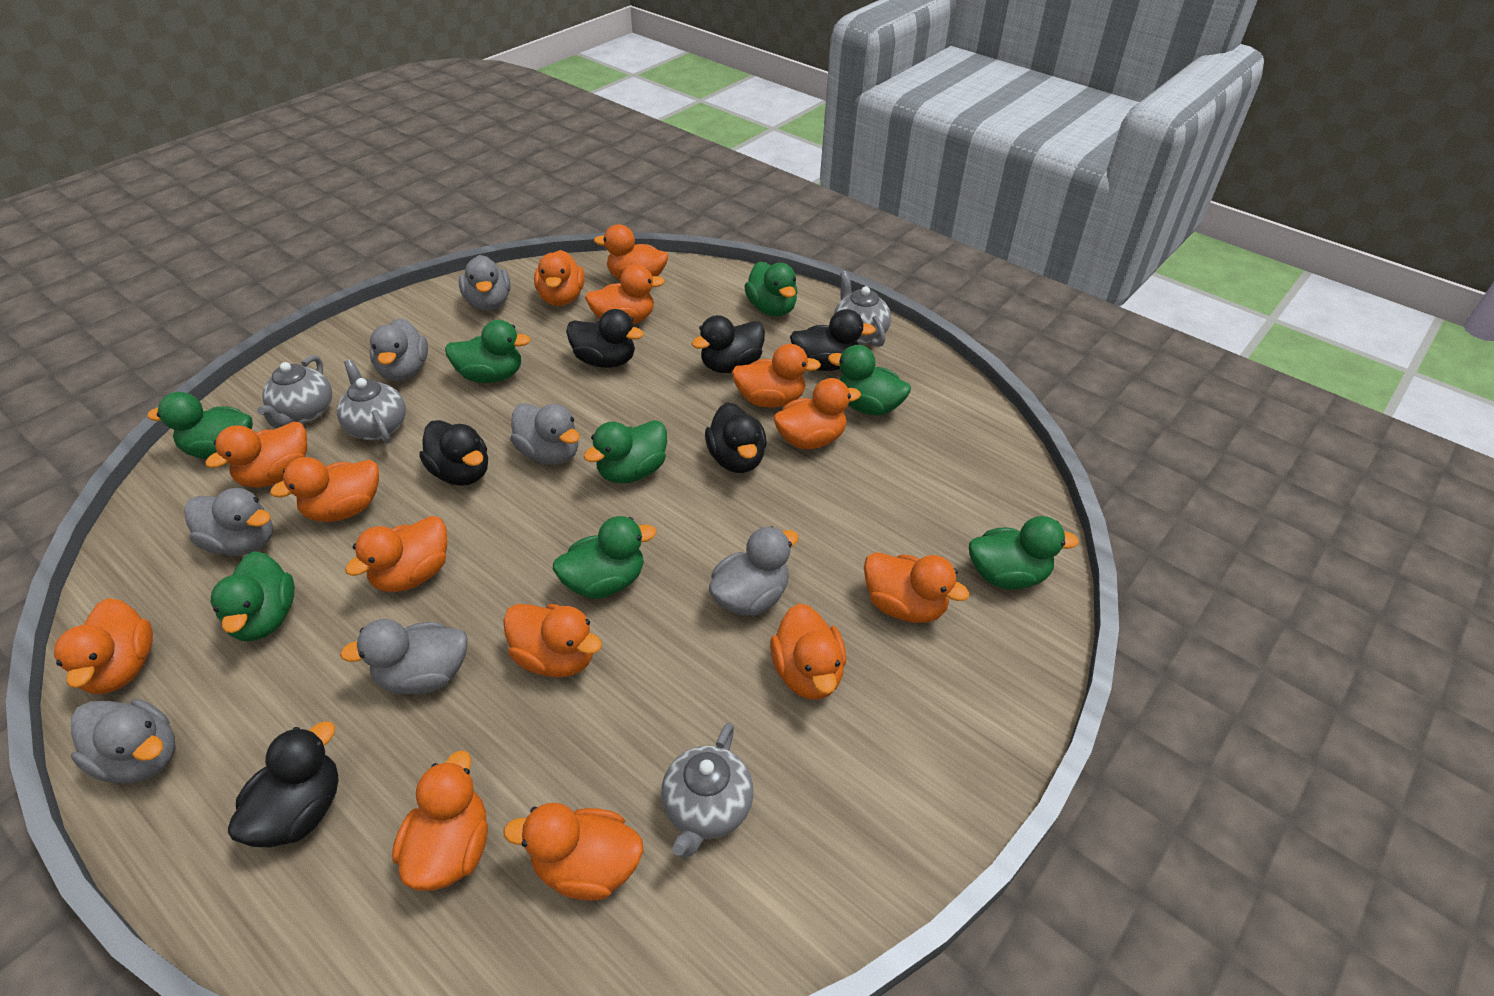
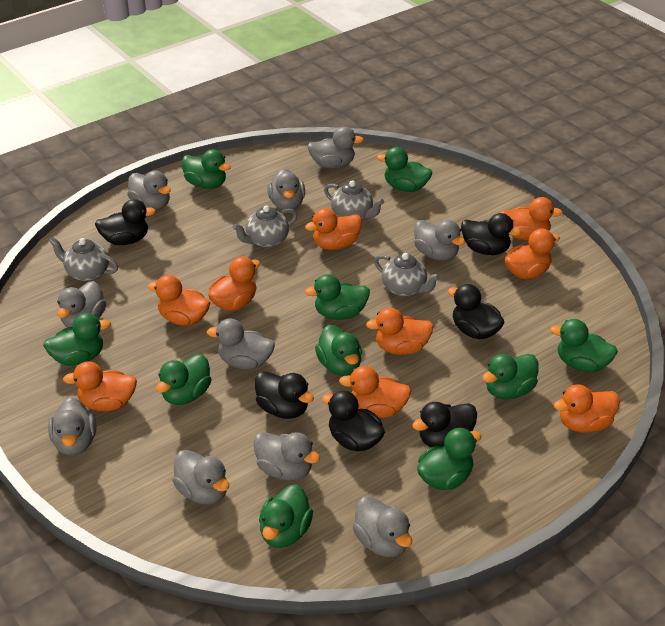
green duck: [147,392,253,459] [211,551,295,641] [445,320,531,383] [553,516,656,599] [583,420,667,484] [744,261,798,317] [828,345,911,415] [969,516,1079,590] = 8 -> [43,313,111,366] [156,354,212,405] [182,149,231,189] [259,484,313,548] [305,274,370,320] [315,325,362,376] [377,147,432,192] [417,428,481,490] [482,354,539,399] [550,319,618,372] = 10
grey duck: [71,699,176,784] [184,488,273,556] [340,619,468,695] [370,318,428,381] [459,255,511,311] [510,403,580,465] [709,526,799,616] = 7 -> [48,397,96,455] [57,281,106,328] [127,171,171,210] [172,450,229,505] [207,318,275,369] [253,432,320,481] [268,168,305,210] [307,127,364,169] [353,496,412,557] [414,220,465,261] = 10
orange duck: [54,598,153,694] [205,422,307,488] [270,457,379,522] [345,516,447,592] [392,750,488,891] [503,604,602,677] [503,803,644,901] [534,250,585,306] [585,264,665,324] [594,224,668,280] [732,344,821,408] [770,604,846,700] [773,378,861,449] [864,552,969,623] = 14 -> [63,361,137,411] [147,275,210,326] [208,257,260,311] [305,208,362,250] [339,366,411,418] [366,308,434,355] [501,197,563,240] [505,229,560,279] [554,385,620,433] = 9

